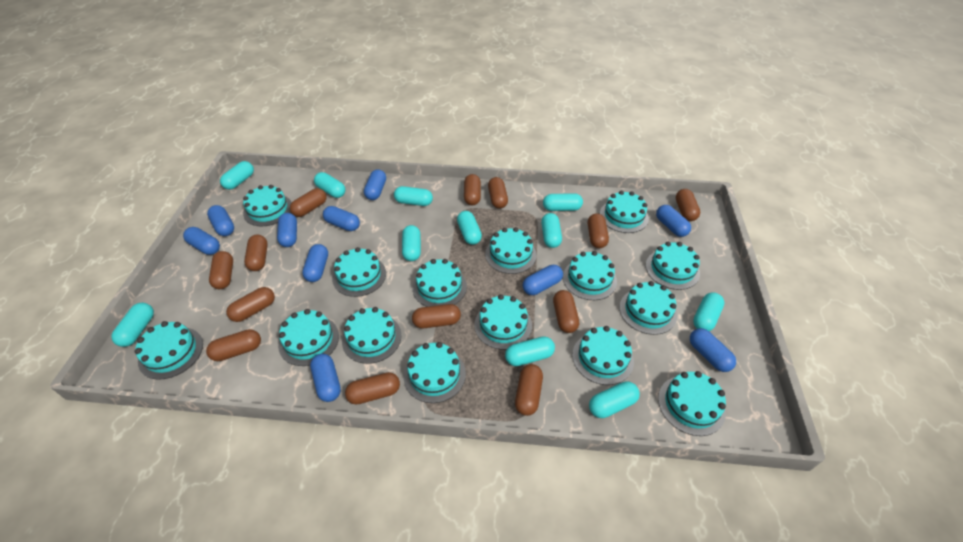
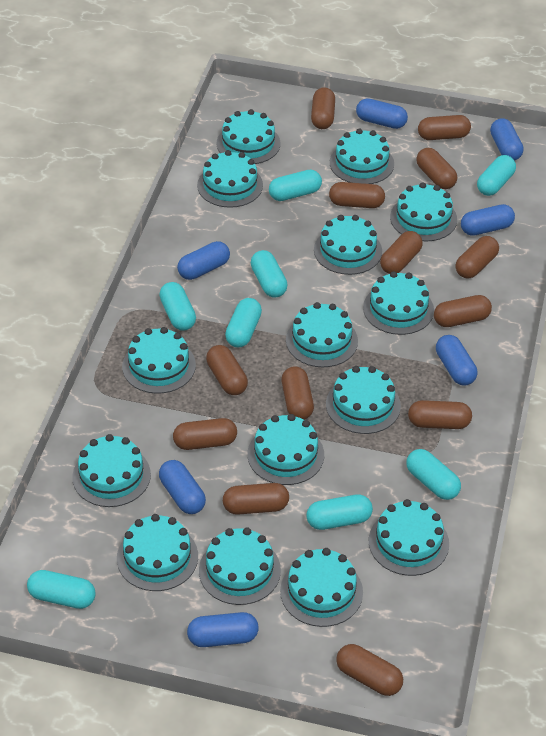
blue capsule: [183,227,220,255] [207,205,234,236] [277,213,297,247] [302,244,328,282] [310,354,341,402] [323,206,360,231] [364,169,386,200] [523,265,563,295] [656,205,691,237] [690,328,736,372] = 10 -> [159,460,206,514] [177,241,230,280] [187,612,259,647] [356,98,408,129] [436,335,477,385] [461,204,515,236] [490,118,524,161] = 7
turquoise capsule: [111,303,154,347] [220,161,254,190] [314,172,345,198] [394,186,433,206] [402,225,421,261] [457,211,482,245] [505,336,555,366] [541,213,562,248] [543,193,583,211] [589,381,640,418] [693,292,724,331] = 11 -> [27,570,96,609] [159,282,196,331] [225,298,262,347] [251,250,288,298] [269,170,322,201] [306,494,373,530] [406,449,461,500] [477,155,516,196] = 8

